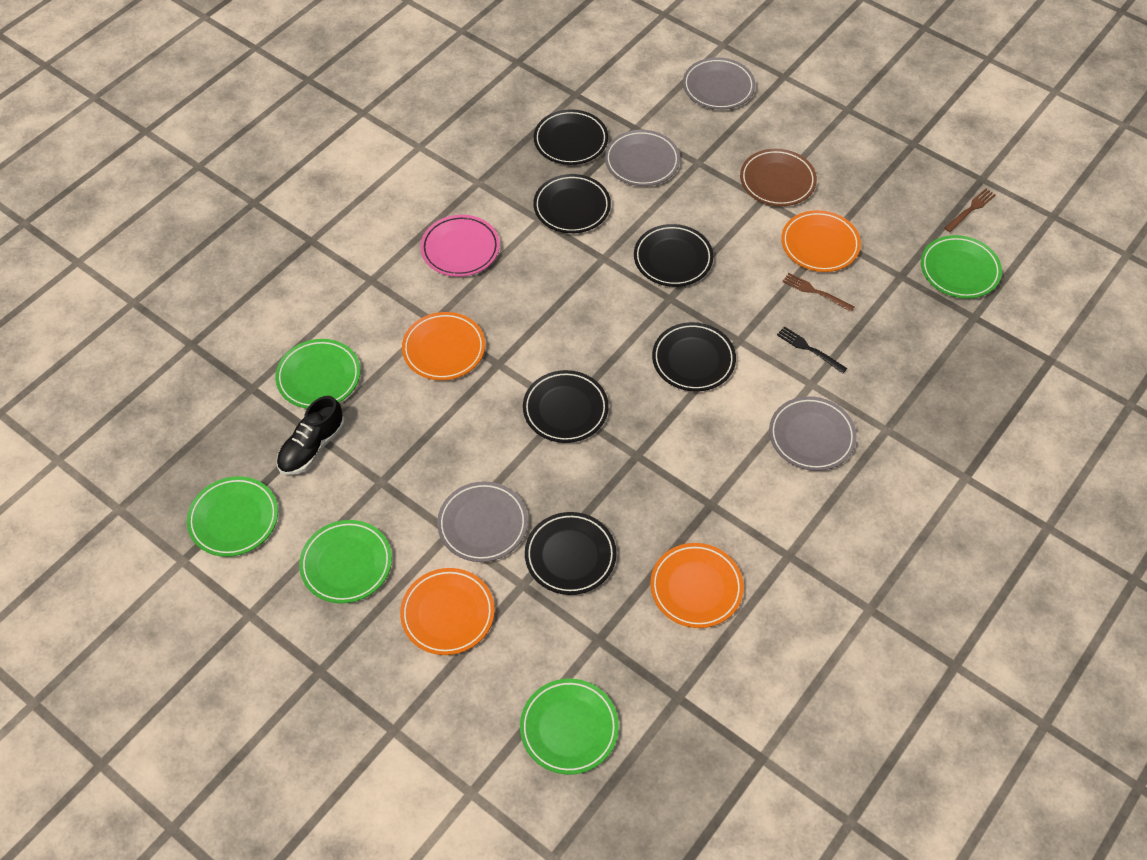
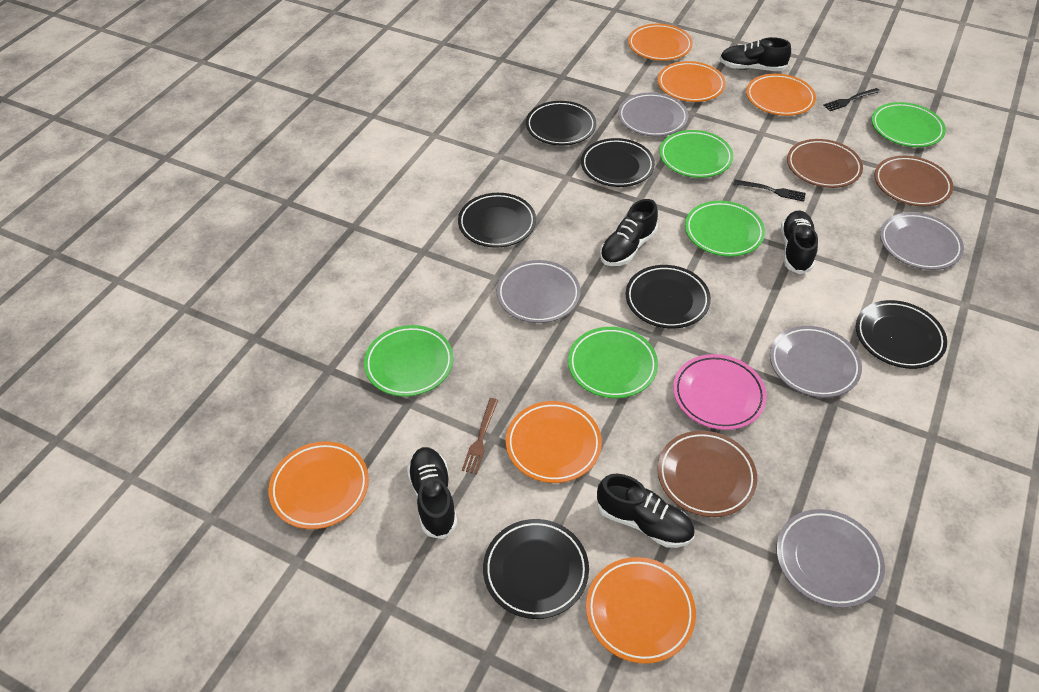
black fork: [777,326,847,373] = 1 -> [734,180,806,202] [823,88,880,111] = 2
black shoe: [277,396,345,475] = 1 -> [407,447,457,539] [597,474,695,548] [600,199,658,266] [720,37,791,71] [781,210,818,274] = 5
brown fork: [782,273,854,312] [944,188,996,232] = 2 -> [462,398,498,474] = 1
brown plate: [740,149,817,206] = 1 -> [658,431,757,517] [787,139,863,188] [874,156,953,207] = 3
grey plate: [437,481,528,562] [605,130,680,186] [683,57,755,110] [769,396,857,471] = 4 -> [497,260,581,323] [618,93,688,137] [770,326,862,398] [776,509,885,608] [880,212,964,270] = 5
orange plate: [400,568,495,655] [402,312,485,380] [650,543,744,628] [781,210,861,272] = 4 -> [268,441,369,529] [506,401,602,483] [586,557,696,664] [628,24,693,61] [658,61,726,102] [746,74,816,116] = 6

